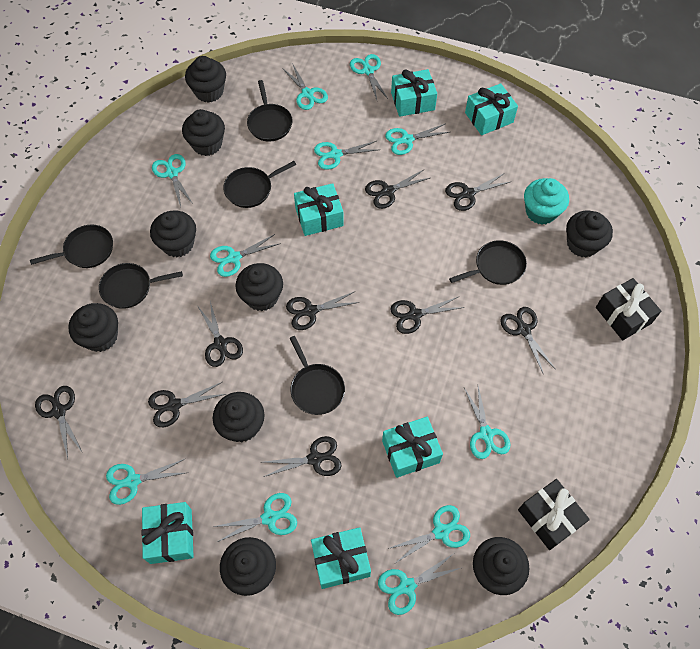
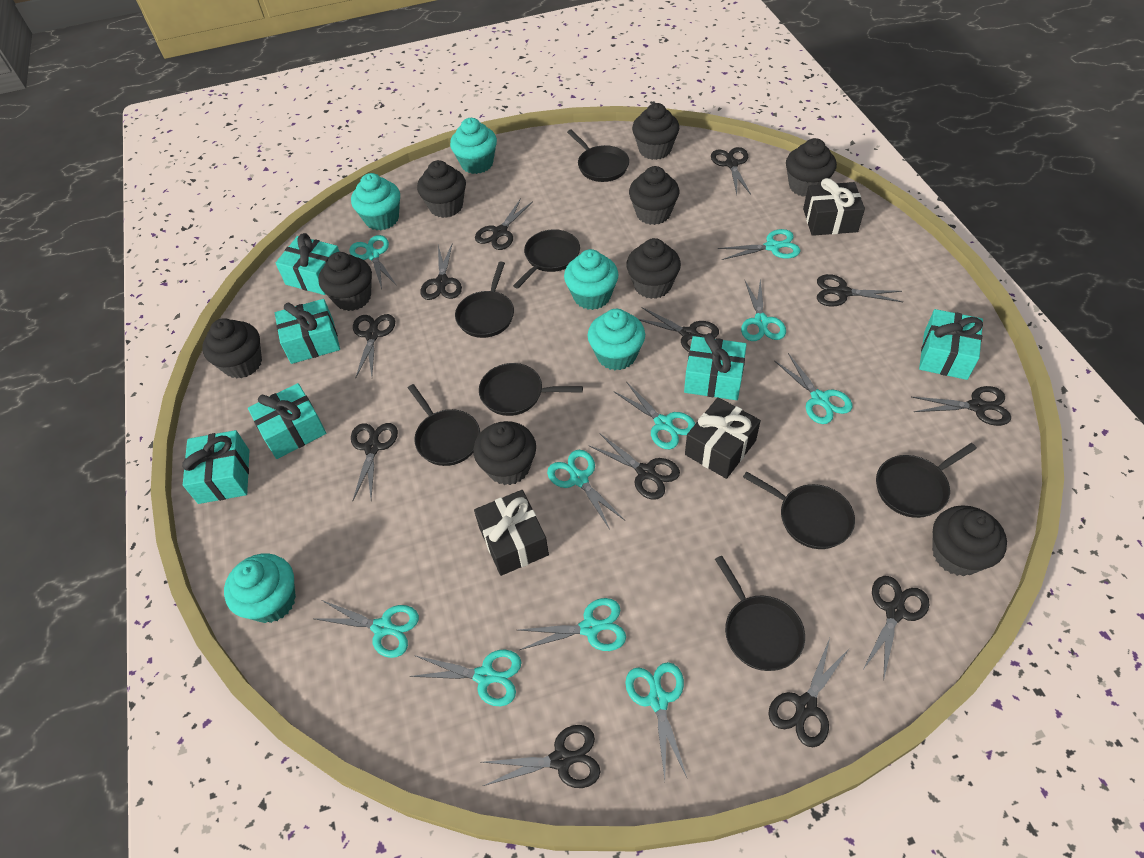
black gift: [518,479,590,550] [596,278,661,340] = 2 -> [474,490,549,576] [685,397,761,479] [803,178,865,236] = 3
black pan: [30,225,113,268] [99,263,183,309] [223,161,296,208] [247,80,293,141] [290,336,345,415] [449,240,527,285] = 6 -> [408,384,480,466] [455,262,514,338] [479,363,583,416] [513,229,580,289] [567,130,629,182] [715,556,805,671] [743,471,855,549] [876,443,977,518] = 8
black scissors: [35,386,83,458] [148,382,226,427] [197,301,243,367] [264,436,342,477] [286,291,360,330] [365,169,430,209] [390,297,464,334] [445,173,512,211] [500,307,555,373] = 9 -> [351,423,398,500] [353,314,395,379] [420,242,462,300] [475,198,533,250] [482,725,600,788] [588,433,680,500] [638,307,719,352] [711,147,751,195] [768,638,850,747] [817,274,903,307] [863,576,929,681] [912,386,1011,426] = 12
turquoise cupcake: [524,178,569,225] = 1 -> [224,553,296,623] [351,173,400,230] [450,118,497,174] [564,249,618,310] [588,309,645,370] = 5
turquoise scissors: [106,459,185,505] [152,154,193,207] [210,234,281,277] [213,493,297,542] [282,63,328,110] [314,141,380,170] [350,54,388,100] [378,554,460,615] [385,123,450,155] [388,505,470,564] [464,386,510,459] = 11 -> [315,600,419,658] [349,235,397,289] [409,649,521,706] [519,598,626,651] [547,450,626,529] [614,383,696,449] [625,662,687,780] [718,229,800,260] [741,278,786,341] [774,353,852,424] = 10

